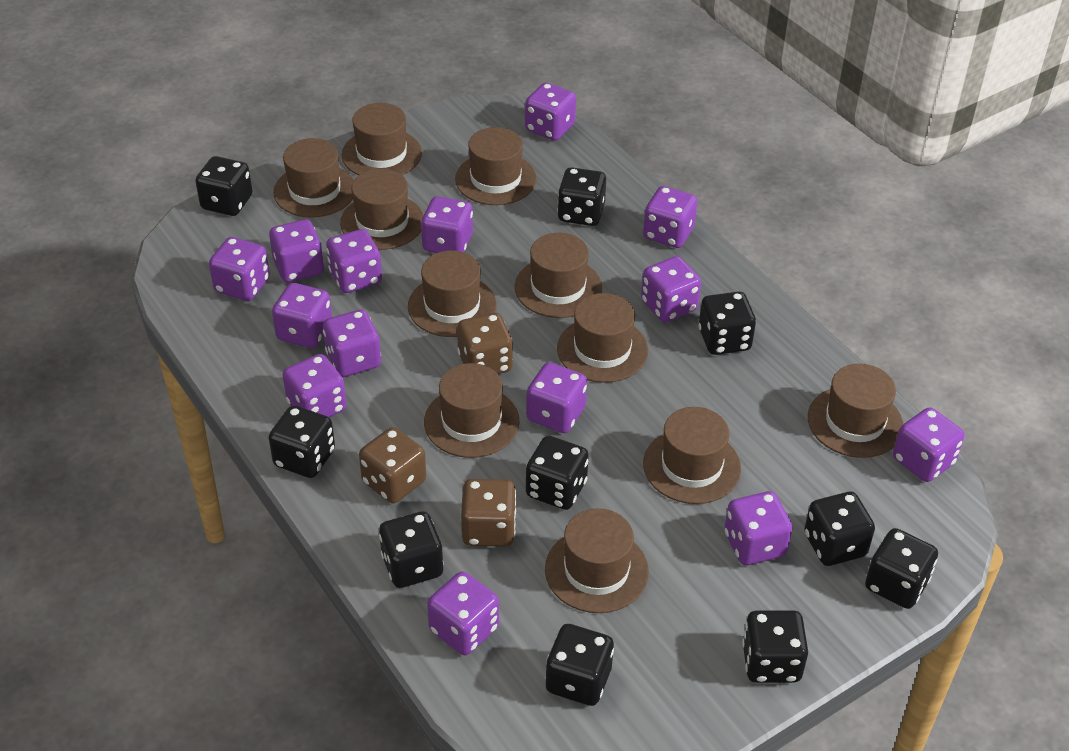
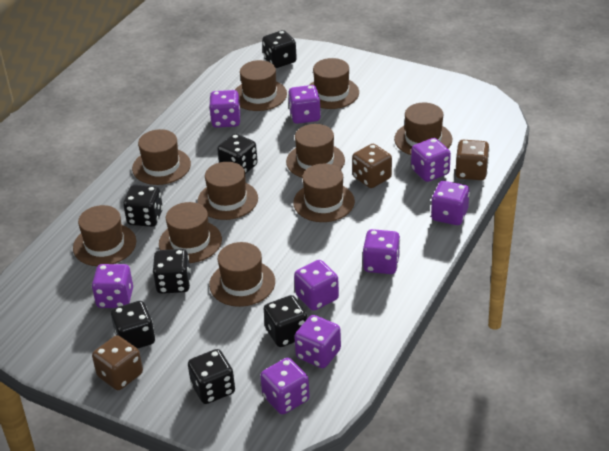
black dice: [195,156,253,216] [269,405,335,478] [379,511,444,588] [526,436,589,510] [545,624,614,706] [557,167,606,226] [699,292,756,355] [742,610,808,683] [804,492,875,566] [865,528,938,609] = 10 -> [111,301,155,349] [123,185,163,227] [152,249,191,294] [188,349,235,404] [217,134,258,174] [262,30,297,68] [264,295,307,347] = 7
brown hat: [273,138,354,217] [340,169,423,250] [342,103,422,176] [408,250,497,337] [424,363,519,458] [455,127,537,205] [515,233,602,318] [545,508,649,613] [557,293,648,383] [643,407,741,504] [808,364,903,458] = 11 -> [73,205,136,266] [132,129,191,185] [159,202,222,263] [197,162,258,220] [209,242,275,307] [235,60,287,111] [286,124,345,178] [293,164,355,222] [309,58,359,109] [394,102,452,155] = 10
purple dice: [209,237,270,301] [269,219,324,282] [272,283,332,348] [283,354,346,417] [323,310,381,377] [326,229,382,293] [421,196,473,253] [427,571,499,655] [525,83,576,141] [526,362,587,433] [641,256,701,322] [643,186,698,248] [724,491,792,565] [893,407,965,482] = 14 -> [92,264,133,308] [209,90,240,128] [260,358,310,414] [288,85,321,124] [294,260,339,311] [294,315,341,368] [363,229,400,274] [411,138,451,182] [431,181,470,225] = 9

